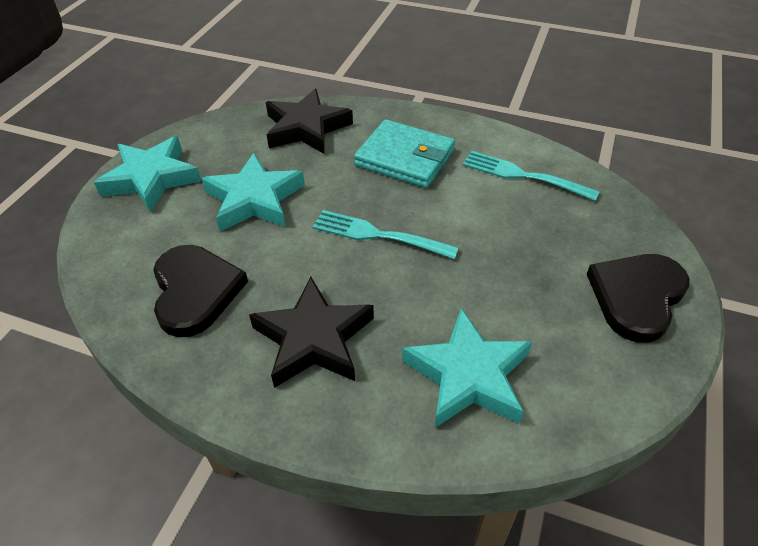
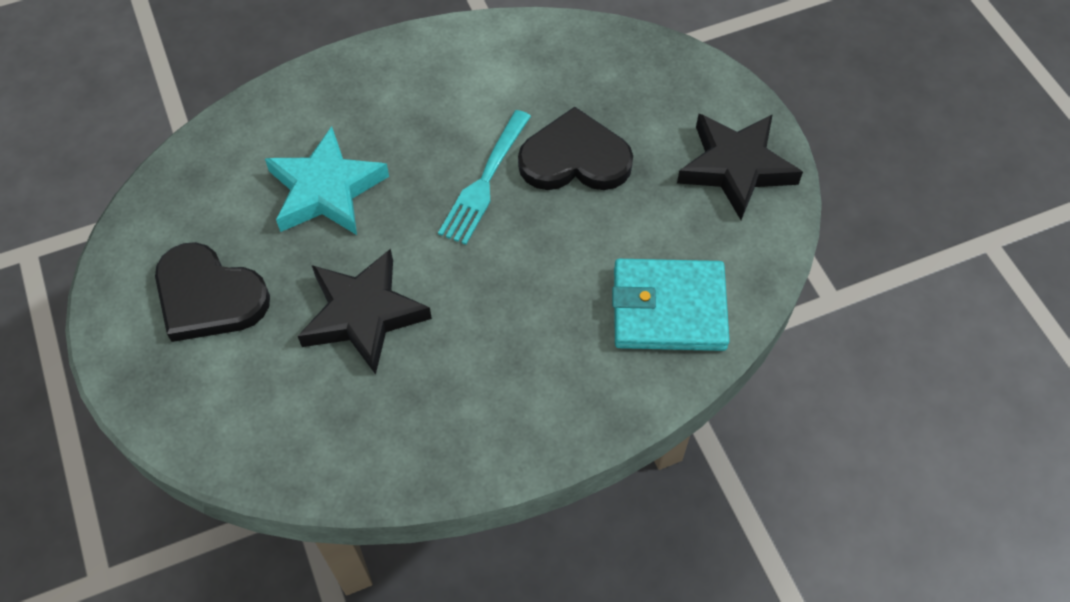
turquoise fork: [313,210,459,259] [463,151,600,201] = 2 -> [438,110,531,245] = 1
turquoise star: [94,136,201,213] [201,153,305,232] [402,308,532,428] = 3 -> [265,126,389,235] = 1

